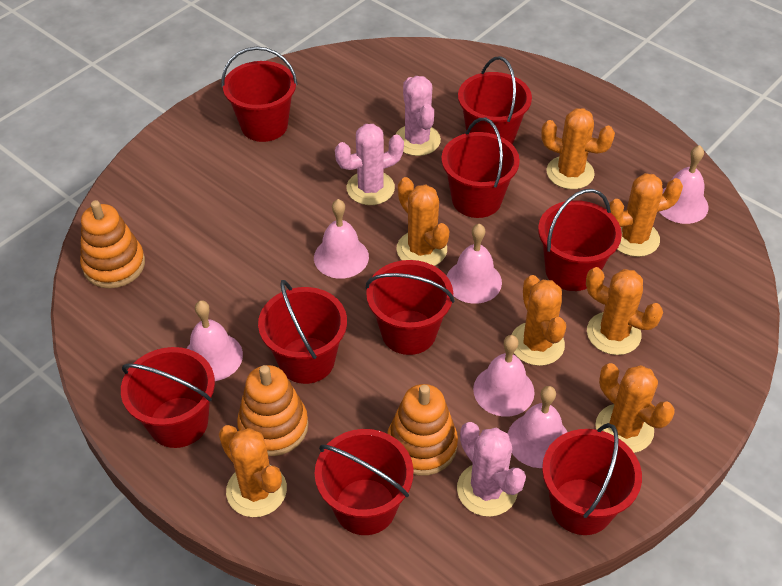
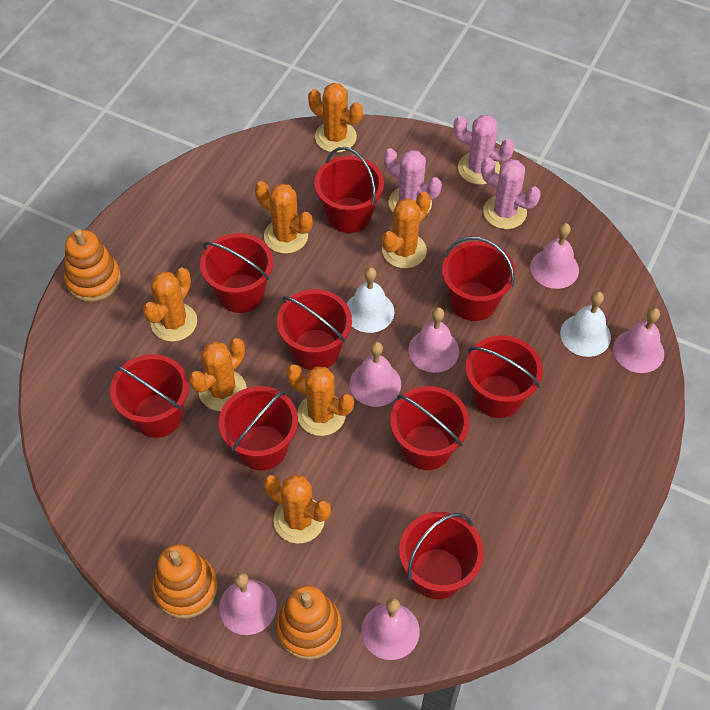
white bell: none = 0 -> [347,267,394,333] [560,291,611,357] = 2

